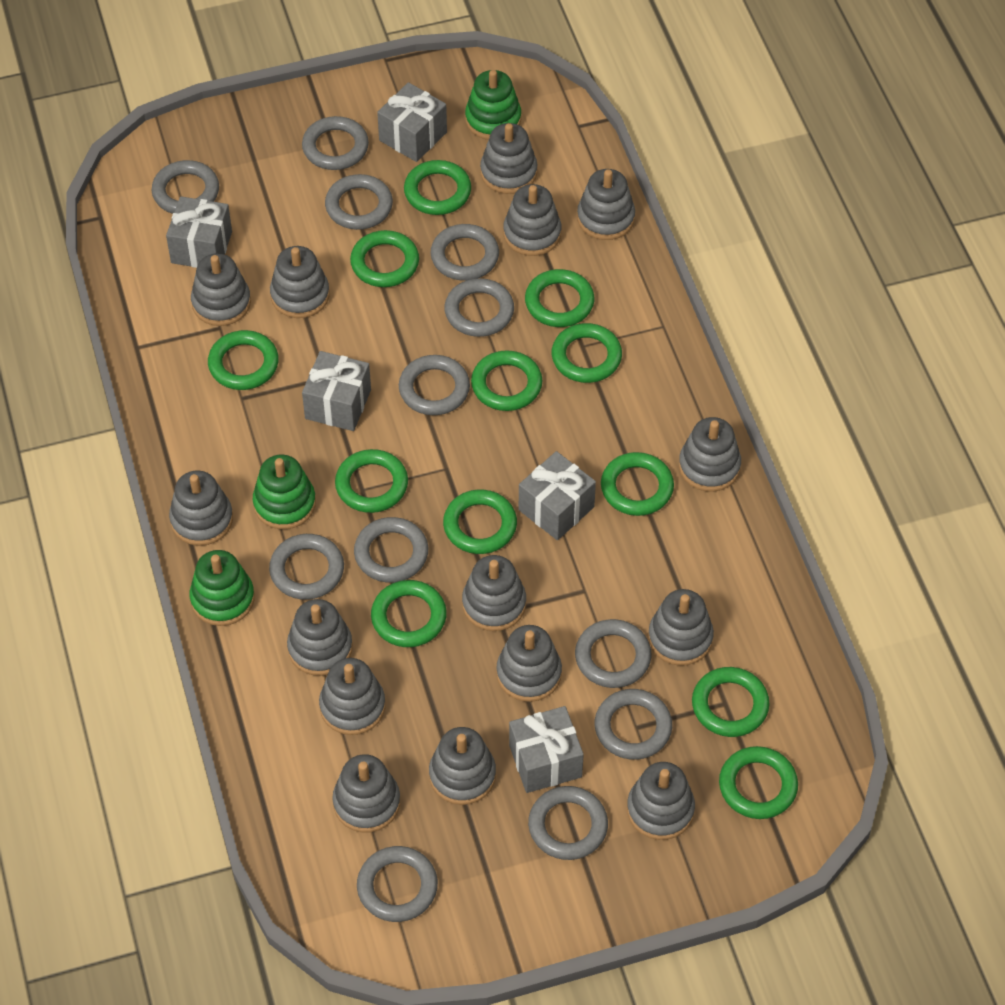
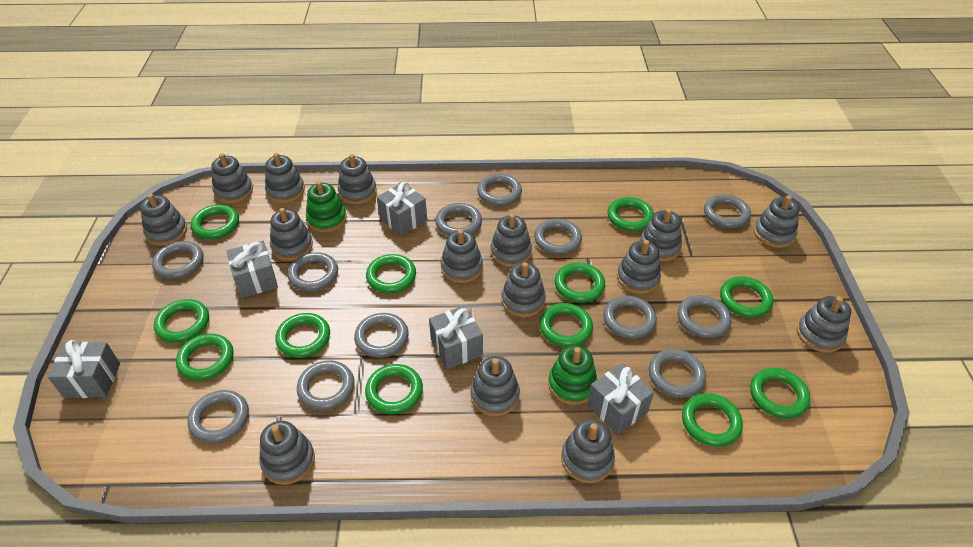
green stacking toy: [190,550,255,626] [253,455,316,529] [465,70,521,140] = 3 -> [306,181,347,232] [548,345,597,405] = 2

